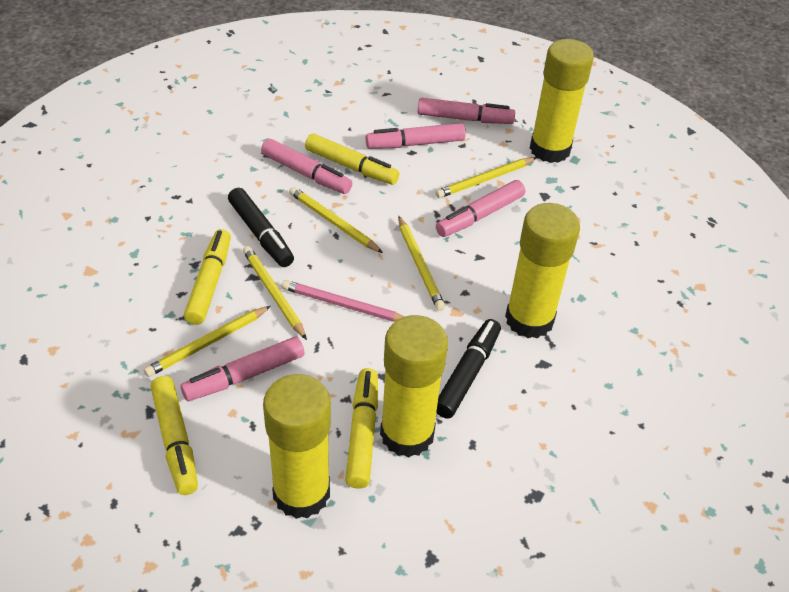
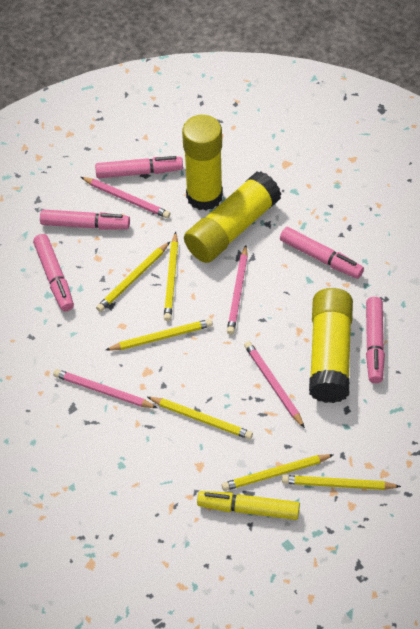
black marker: [228,188,294,267] [436,319,501,418] = 2 -> none = 0
pink pencil: [282,280,404,322] = 1 -> [53,369,157,408] [81,177,171,218] [227,245,248,335] [244,341,305,428] = 4
yellow glue stick: [263,374,331,519] [380,315,448,457] [505,203,580,338] [530,39,594,163] = 4 -> [182,115,223,211] [184,171,281,263] [309,288,353,403] = 3
yellow marker: [151,376,198,495] [184,229,231,325] [305,134,399,185] [345,368,378,489] = 4 -> [197,491,300,520] = 1
yellow pencil: [144,306,271,377] [243,246,307,340] [289,187,383,253] [398,216,445,311] [435,157,537,198] = 5 -> [96,242,170,312] [106,319,213,351] [147,397,253,440] [164,232,178,321] [222,454,334,491] [282,475,401,490] = 6

